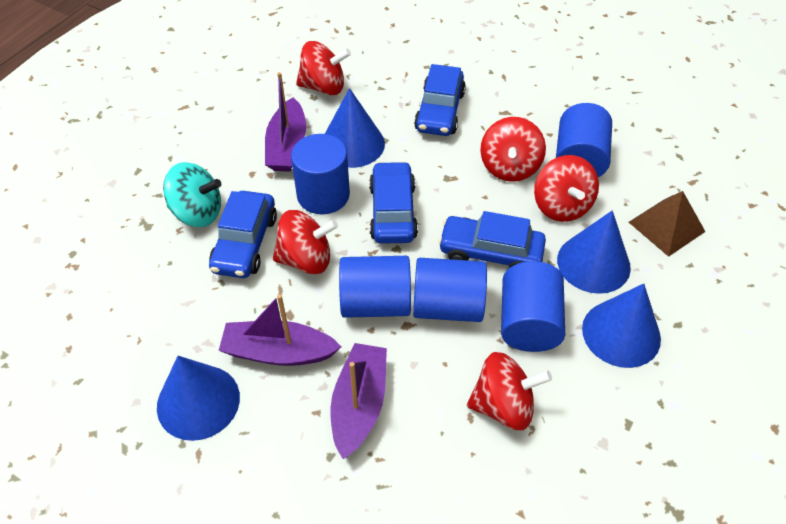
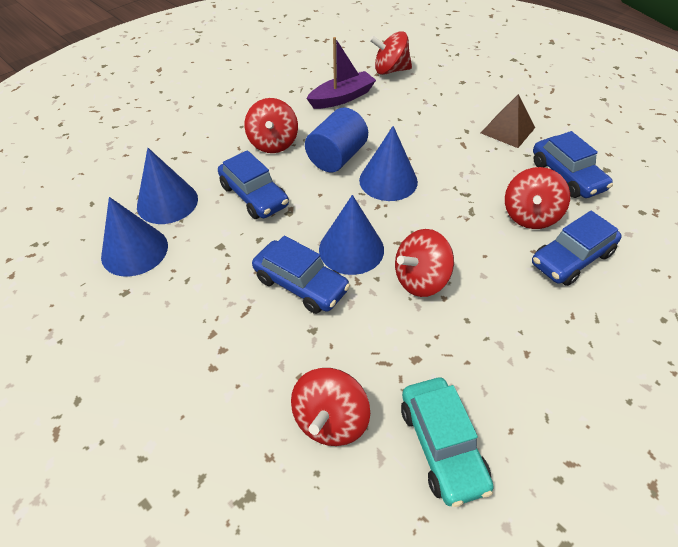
blue cylinder: [291,134,350,214] [339,256,411,318] [413,258,487,322] [501,261,565,352] [556,103,612,177] = 5 -> [305,108,368,172] = 1
purple boat: [219,294,341,366] [265,72,306,172] [331,343,387,459] = 3 -> [306,37,376,109] = 1
turquoise car: none = 0 -> [401,378,494,507] = 1
turquoise spinning top: [163,162,221,227] = 1 -> none = 0

